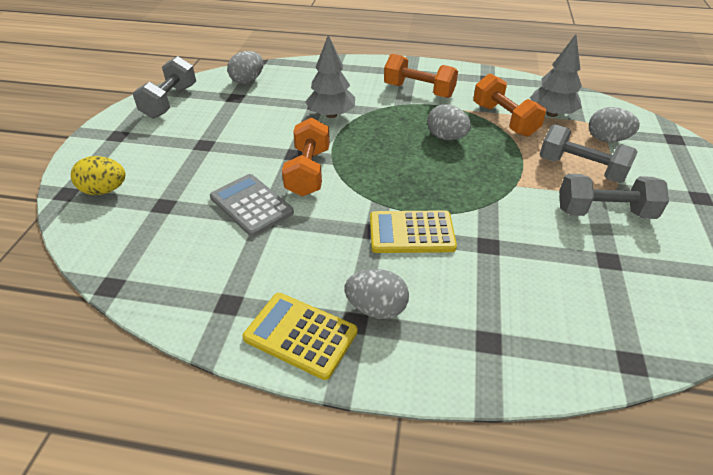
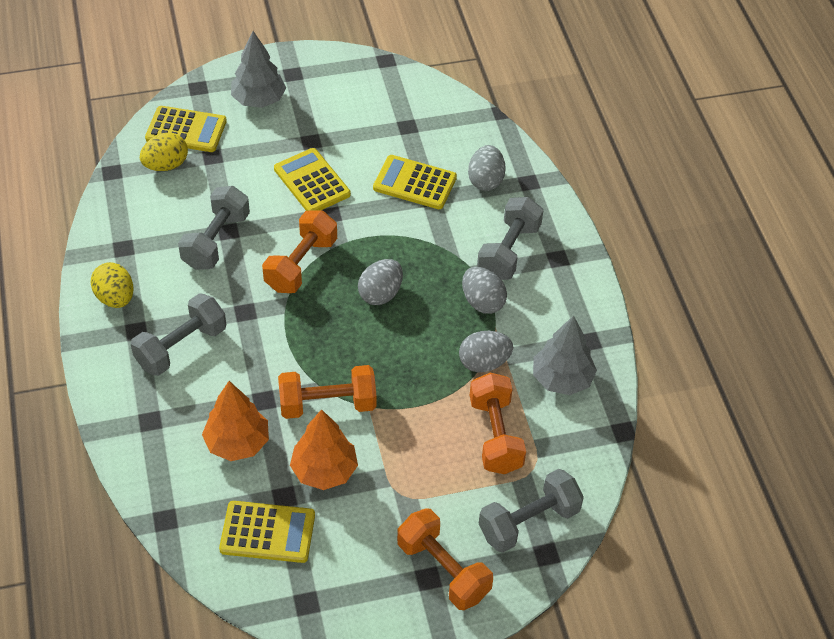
grey calculator: [210,174,294,237] = 1 -> none = 0
grey dumbbell: [132,56,196,119] [540,124,638,183] [559,174,669,219] = 3 -> [131,293,226,376] [178,186,250,270] [477,197,543,280] [479,469,584,553] = 4
orange dumbbell: [282,117,330,196] [384,54,458,98] [473,74,546,137] = 3 -> [262,211,337,293] [278,365,377,419] [397,508,493,610] [470,373,526,474] = 4
orange tree: none = 0 -> [202,381,269,461] [290,409,358,490] = 2
yellow calculator: [242,293,357,380] [370,210,457,253] = 2 -> [145,106,227,152] [219,501,315,563] [274,148,351,211] [373,155,457,209] = 4
yellow egg: [71,156,126,195] = 1 -> [90,262,134,308] [140,133,188,171] = 2

